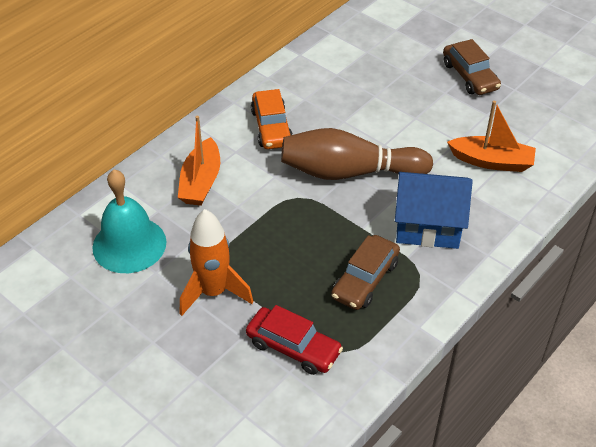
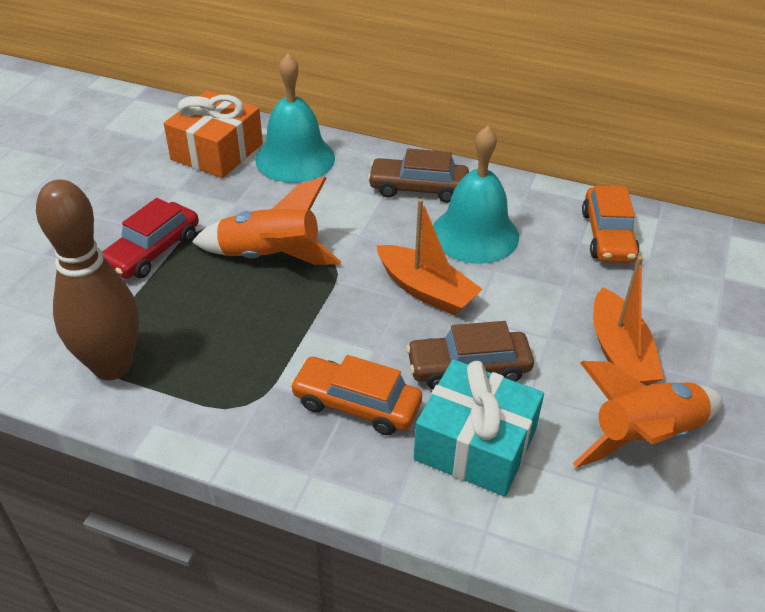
blue house: [395,172,473,249] = 1 -> none = 0
orange car: [251,89,293,149] = 1 -> [290,355,422,435] [582,186,639,263] = 2
orange gift: none = 0 -> [164,90,263,178] = 1
orange rocket: [180,209,253,316] = 1 -> [192,177,341,265] [573,361,723,468] = 2
turquoise bell: [92,169,166,273] = 1 -> [255,54,335,183] [433,126,519,264] = 2
turquoise gift: none = 0 -> [414,359,544,497] = 1

